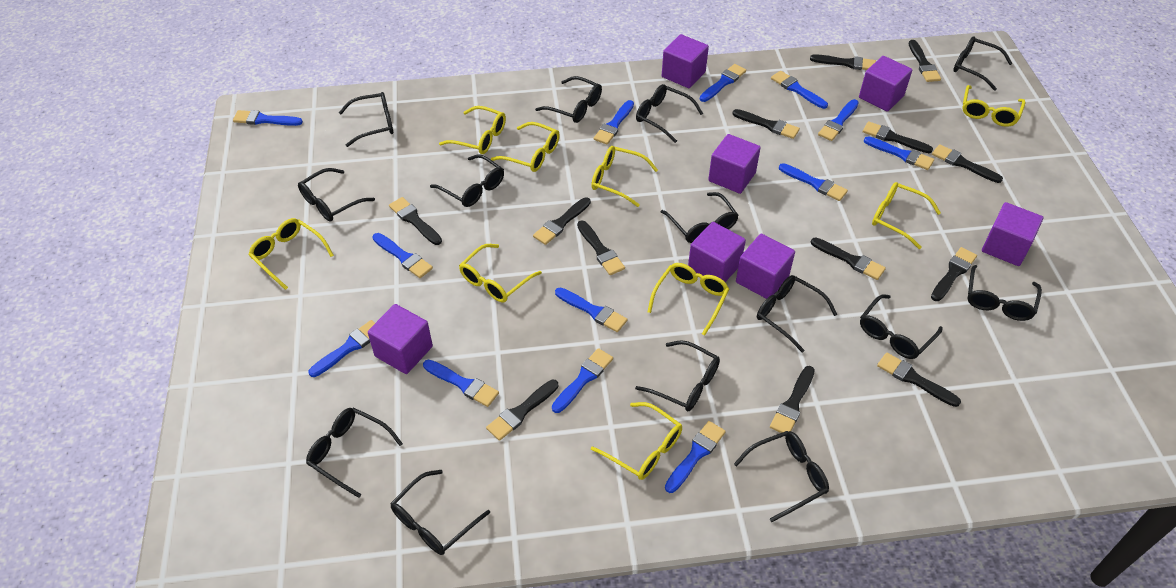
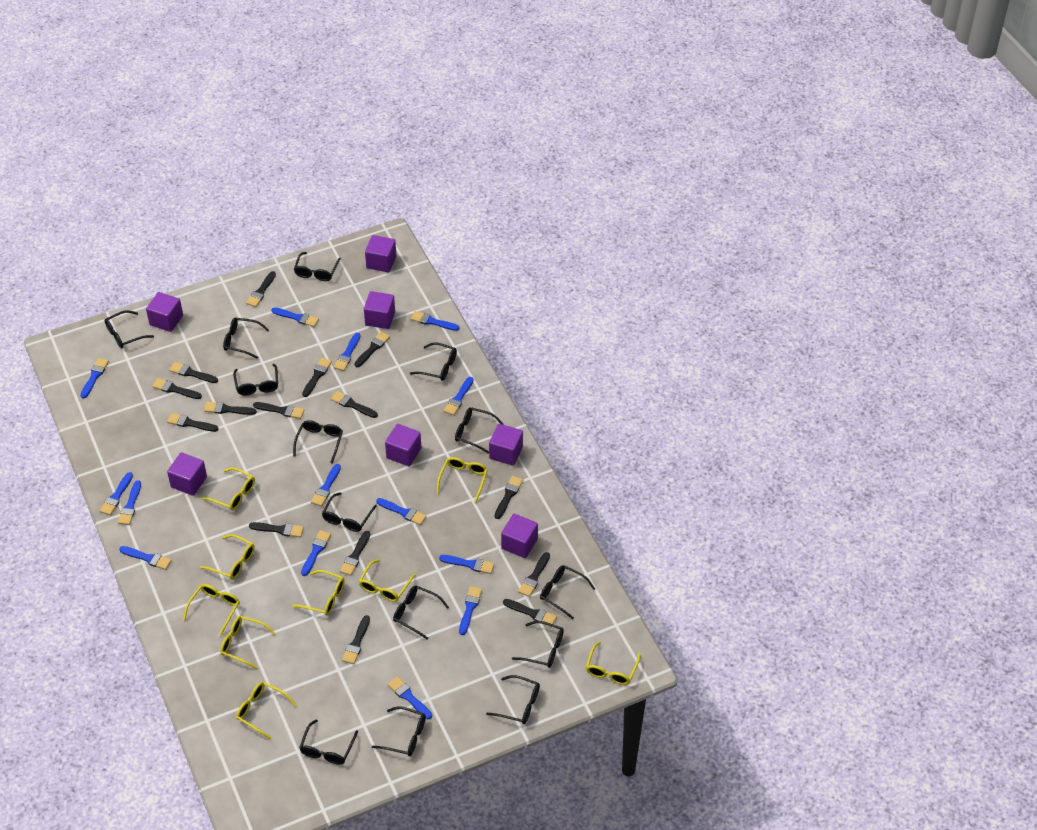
black brush: [389,197,442,245] [486,380,558,441] [533,197,591,245] [577,220,625,275] [732,109,800,139] [770,366,815,433] [810,54,876,70] [811,237,886,280] [863,121,933,153] [877,352,961,407] [909,40,941,82] [931,247,977,301] [932,144,1003,183] = 13 -> [152,378,202,399] [167,413,218,432] [169,362,218,383] [204,402,257,415] [246,271,276,307] [249,522,304,537] [253,402,304,419] [302,358,332,397] [331,391,378,418] [340,531,370,576] [342,615,370,664] [354,331,390,367] [495,476,523,519] [503,599,557,627] [518,552,550,597] = 15
blue brush: [233,110,303,126] [309,320,375,377] [372,233,433,278] [423,360,499,407] [552,348,613,413] [555,288,628,332] [594,100,634,145] [665,421,726,493] [700,64,746,102] [771,71,828,109] [779,163,848,201] [818,99,859,141] [864,136,934,170] = 13 -> [80,358,109,398] [100,472,133,515] [118,480,141,525] [119,546,172,570] [271,307,319,327] [301,530,331,576] [311,464,341,506] [334,333,360,371] [376,498,427,525] [388,676,432,719] [411,311,460,331] [439,555,494,574] [444,377,473,416] [459,586,482,635] = 14

